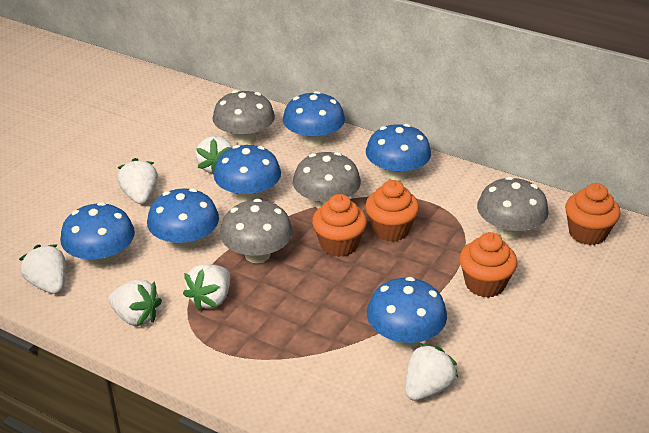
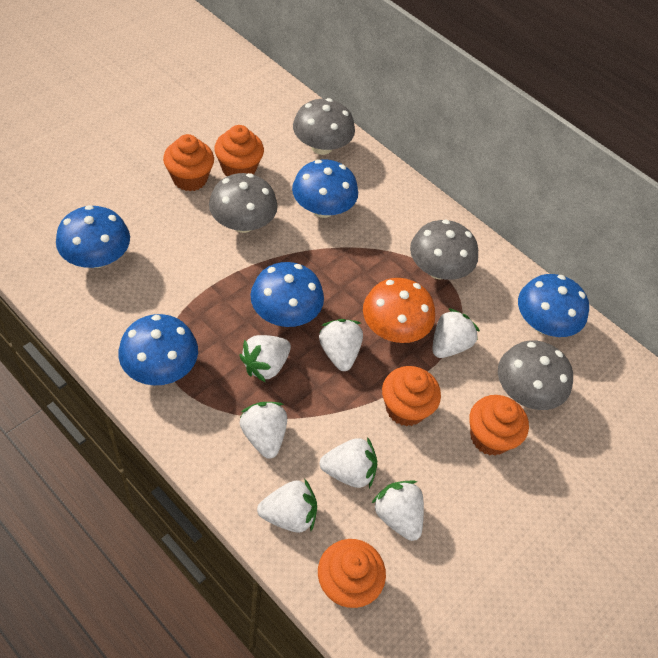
blue mushroom: [60,202,135,267] [147,188,219,251] [214,145,281,202] [283,91,345,147] [366,124,431,181] [367,277,447,348] = 6 -> [56,205,130,268] [118,314,198,385] [250,262,324,327] [292,159,358,218] [518,274,589,337] = 5
orange cupcake: [312,194,367,257] [365,180,419,242] [459,232,517,298] [565,183,620,245] = 4 -> [163,134,214,191] [214,125,264,176] [318,539,386,608] [382,366,441,426] [469,395,529,456] = 5
orange mushroom: none = 0 -> [363,278,435,343] = 1
white strawberry: [19,244,66,294] [108,279,162,326] [117,158,158,204] [183,264,230,311] [196,136,233,175] [405,343,458,401] = 6 -> [239,335,291,383] [240,402,287,459] [257,478,317,533] [319,319,363,371] [319,437,377,488] [372,480,424,541] [432,308,480,358] = 7

